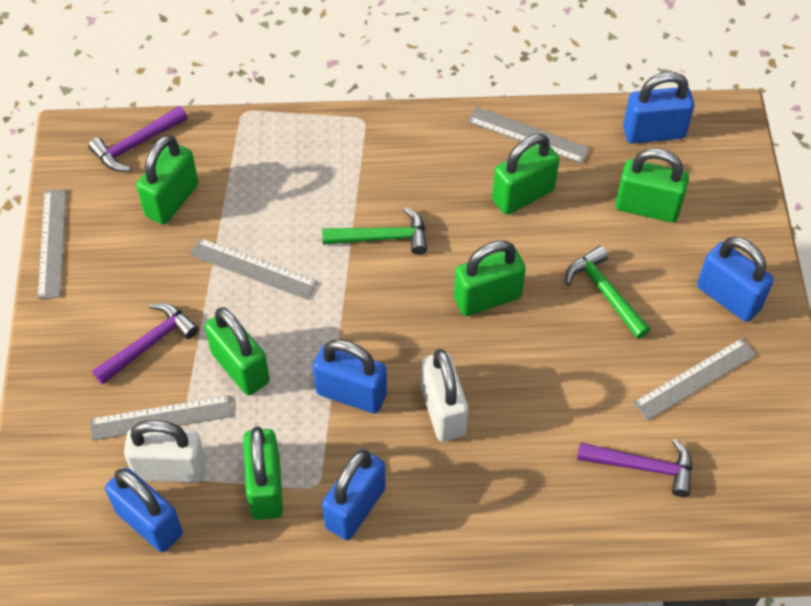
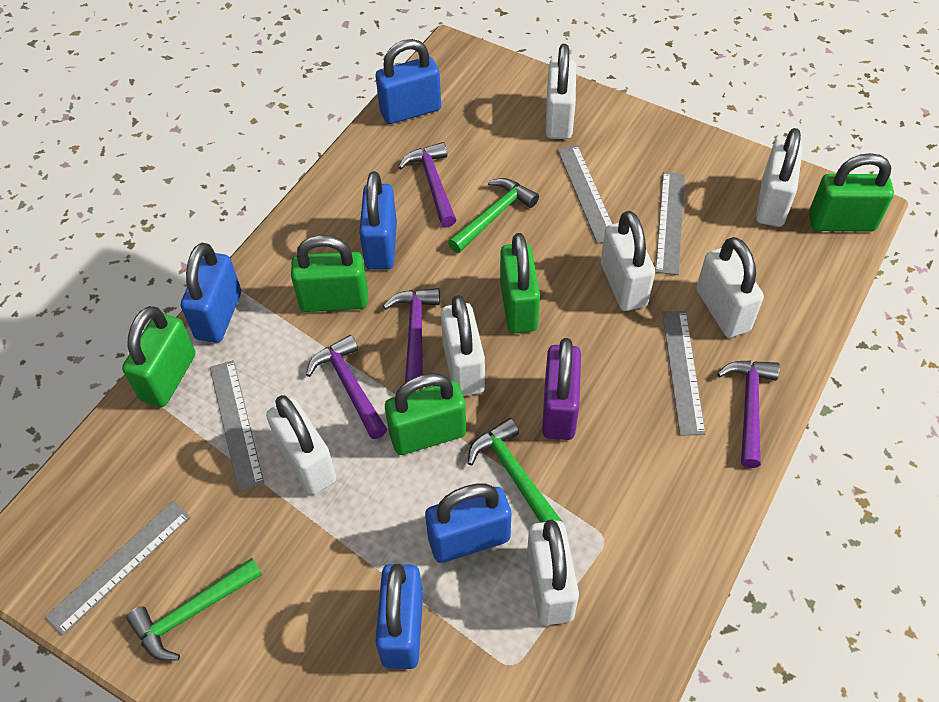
green hammer: [322,207,427,255] [566,246,650,339] = 2 -> [126,558,262,661] [448,178,539,253] [468,418,563,523] = 3
green padlock: [136,135,198,225] [205,307,270,395] [243,426,283,520] [454,240,526,316] [492,134,559,215] [615,148,689,223] = 6 -> [122,306,196,407] [291,235,368,312] [385,373,466,455] [500,233,540,333] [809,153,894,232] = 5
purple hammer: [88,106,187,172] [92,303,199,385] [577,439,692,497] = 3 -> [306,335,387,439] [383,288,440,382] [399,142,456,227] [717,361,780,468] = 4
purple padlock: none = 0 -> [542,338,581,440] = 1
white padlock: [124,420,206,483] [421,349,468,442] = 2 -> [266,395,337,495] [441,295,485,396] [527,520,579,625] [545,44,576,139] [601,211,655,311] [696,237,764,338] [756,128,802,227] = 7

